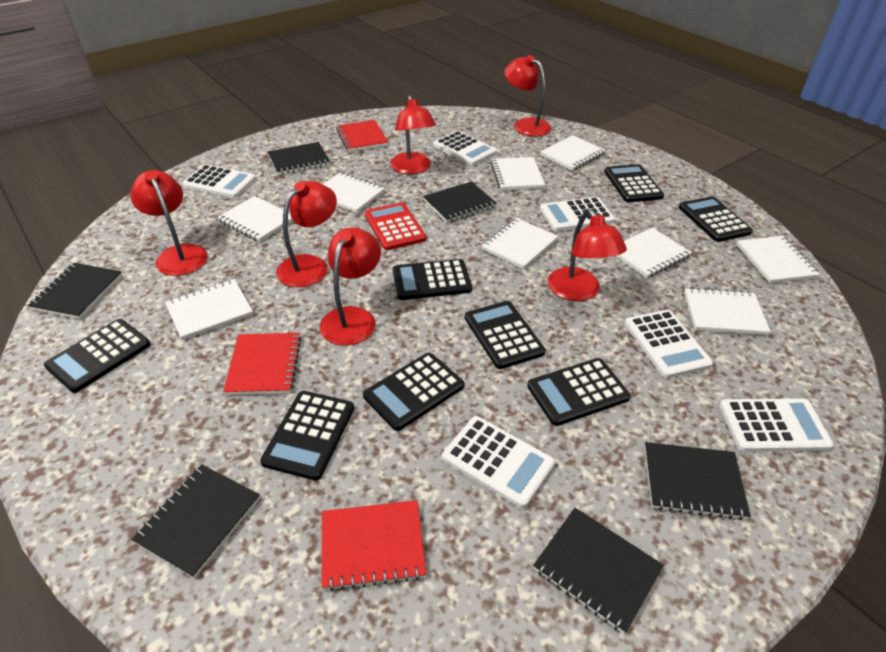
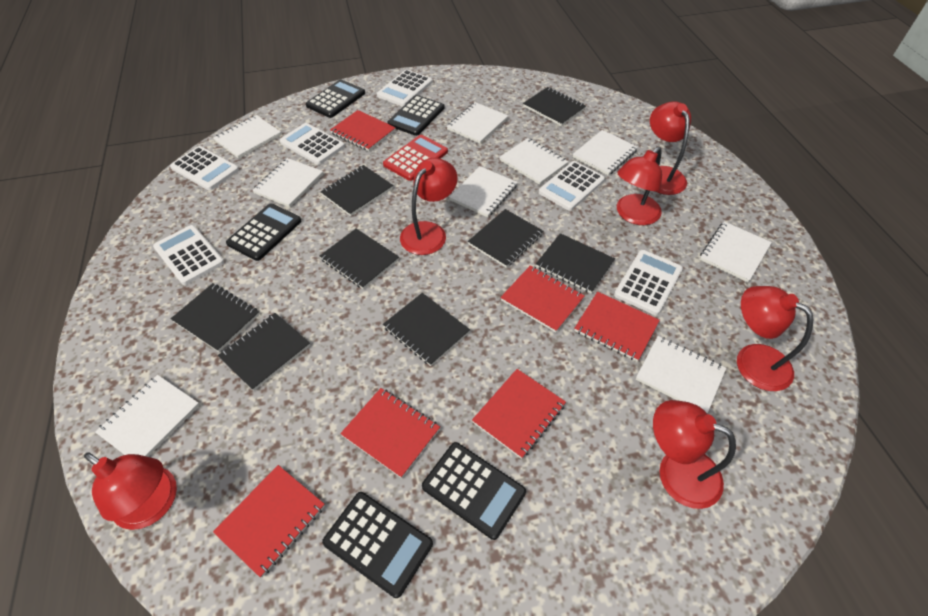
black calculator: [44,319,151,393] [260,391,354,480] [363,353,464,431] [393,259,472,300] [465,301,546,369] [527,358,631,426] [604,164,664,202] [678,196,753,242] = 8 -> [226,204,301,261] [306,79,365,118] [322,492,433,598] [387,95,445,136] [422,442,526,540] = 5
black notebook: [28,263,122,319] [131,464,260,578] [268,142,330,175] [423,181,497,223] [533,508,664,634] [644,442,750,520] = 6 -> [171,283,260,352] [218,313,310,391] [320,228,399,289] [321,165,393,216] [383,293,470,366] [468,209,543,268] [523,87,586,126] [536,233,615,294] = 8
red notebook: [223,333,301,395] [322,500,426,591] [336,120,389,152] = 3 -> [213,465,325,577] [330,110,396,151] [340,388,440,478] [472,369,566,459] [501,266,585,333] [574,292,660,362] = 6

